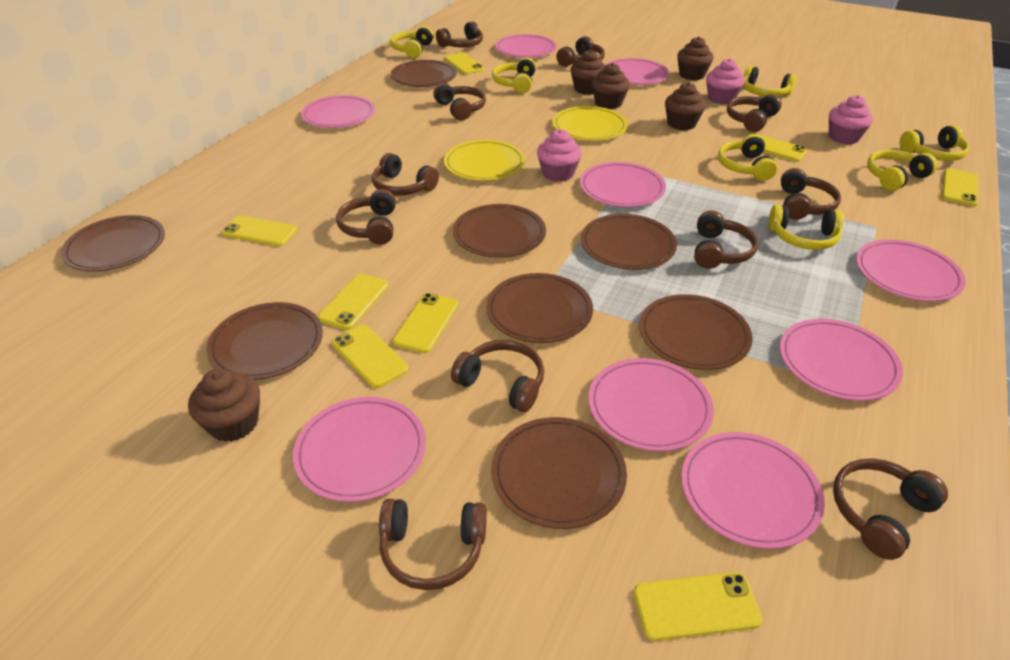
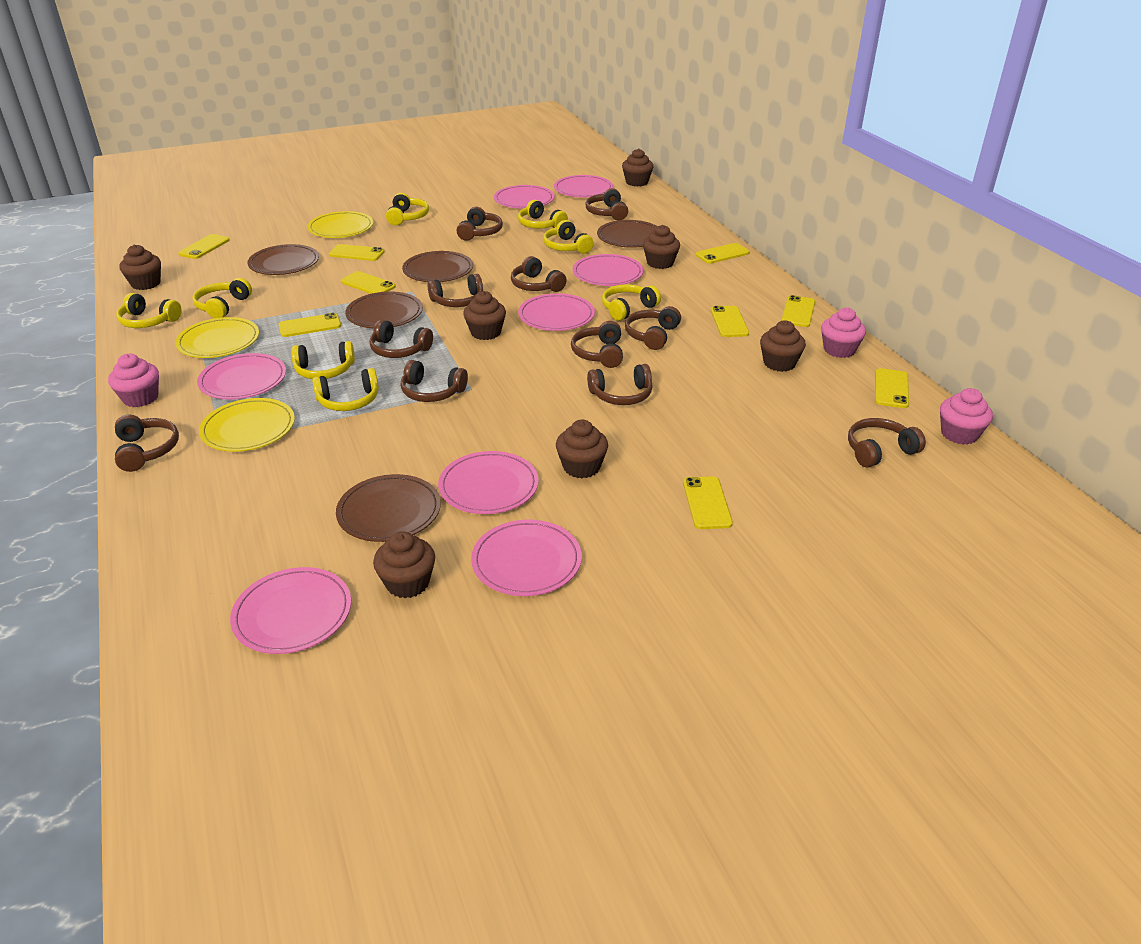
brown cupcake: [188,369,260,442] [570,49,605,95] [591,63,630,109] [665,82,706,131] [677,37,714,80] = 5 -> [119,244,161,290] [373,531,435,598] [463,291,506,340] [556,420,608,478] [622,149,653,186] [643,225,680,269] [760,320,806,372] = 7
brown plate: [61,215,165,272] [206,302,323,380] [391,60,457,87] [453,204,546,258] [486,273,593,343] [491,417,627,529] [581,214,677,270] [639,294,753,370] = 8 -> [247,244,319,275] [336,474,441,542] [345,292,423,328] [402,251,473,282] [597,220,658,248] = 5
pink plate: [293,397,426,502] [301,95,375,128] [495,34,557,58] [580,162,666,207] [588,358,714,451] [605,58,669,85] [681,432,825,549] [780,319,903,401] [856,240,966,301] = 9 -> [197,353,286,400] [230,567,351,654] [438,451,539,514] [471,520,582,596] [494,185,555,209] [518,293,595,331] [554,175,613,198] [573,254,644,286] = 8
yellow headphones: [390,26,434,58] [492,57,536,93] [718,134,777,181] [743,66,797,96] [769,205,844,250] [867,150,938,191] [899,125,969,161] = 7 -> [116,293,181,328] [192,278,252,318] [291,341,355,379] [312,368,379,411] [386,193,429,226] [518,200,568,228] [543,220,594,254] [602,284,661,321] = 8
yellow phone: [221,215,298,246] [318,274,389,330] [332,325,409,388] [393,293,458,353] [444,52,484,75] [634,572,763,641] [752,133,807,162] [942,168,979,206] = 8 -> [178,234,230,259] [278,313,341,337] [329,244,385,261] [341,271,396,294] [683,476,733,529] [696,243,750,264] [711,306,749,337] [781,295,815,327] [875,368,909,408] = 9
yellow plate: [444,140,525,181] [553,106,628,141] = 2 -> [175,317,259,358] [199,398,295,452] [307,211,373,238] = 3

